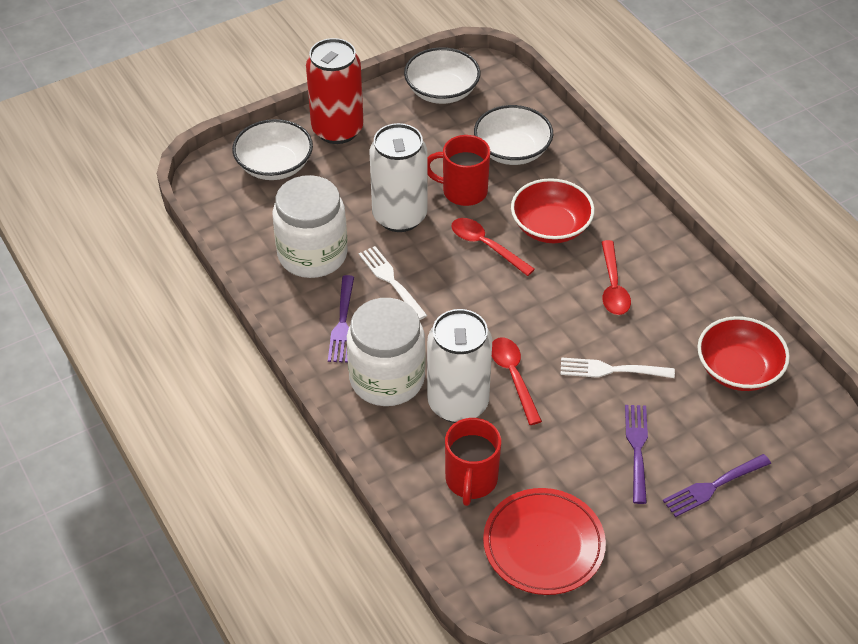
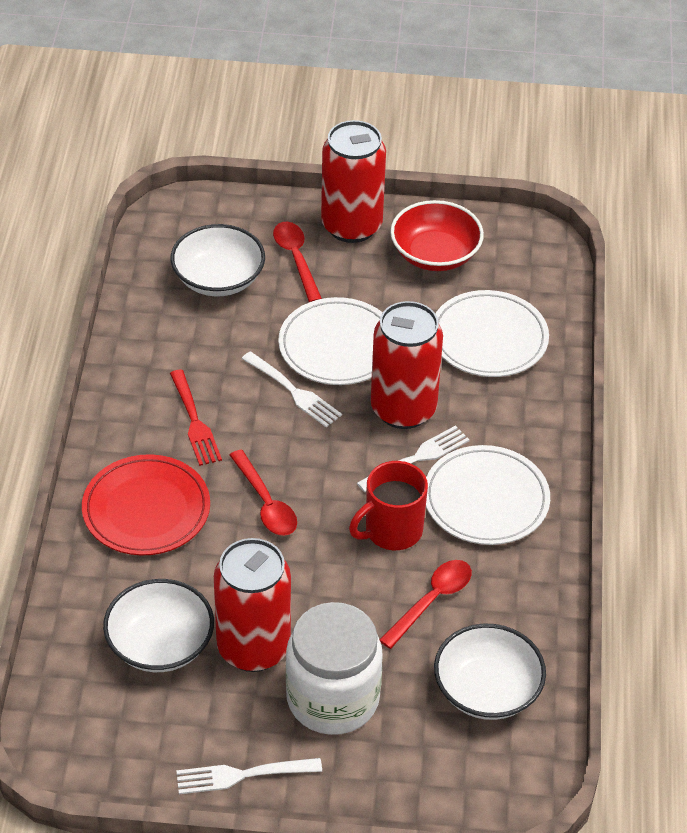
purple fork: [328,275,354,363] [625,405,648,504] [663,454,771,517] = 3 -> none = 0
red bowl: [511,178,594,243] [697,316,790,391] = 2 -> [390,200,484,271] = 1
red can: [306,38,364,144] = 1 -> [214,538,291,672] [321,120,386,243] [371,301,443,429] = 3
red fork: none = 0 -> [170,370,222,466] = 1
red mug: [427,135,490,206] [445,418,501,506] = 2 -> [349,461,428,550] = 1
white can: [369,123,427,232] [427,309,492,423] = 2 -> none = 0
white fork: [359,246,427,320] [561,357,675,378] = 2 -> [176,758,322,794] [242,351,342,428] [357,425,470,492] = 3
white jar: [273,175,348,278] [347,298,426,406] = 2 -> [286,602,383,735] = 1
white plate: none = 0 -> [278,297,383,385] [426,445,550,545] [435,290,549,377] = 3

